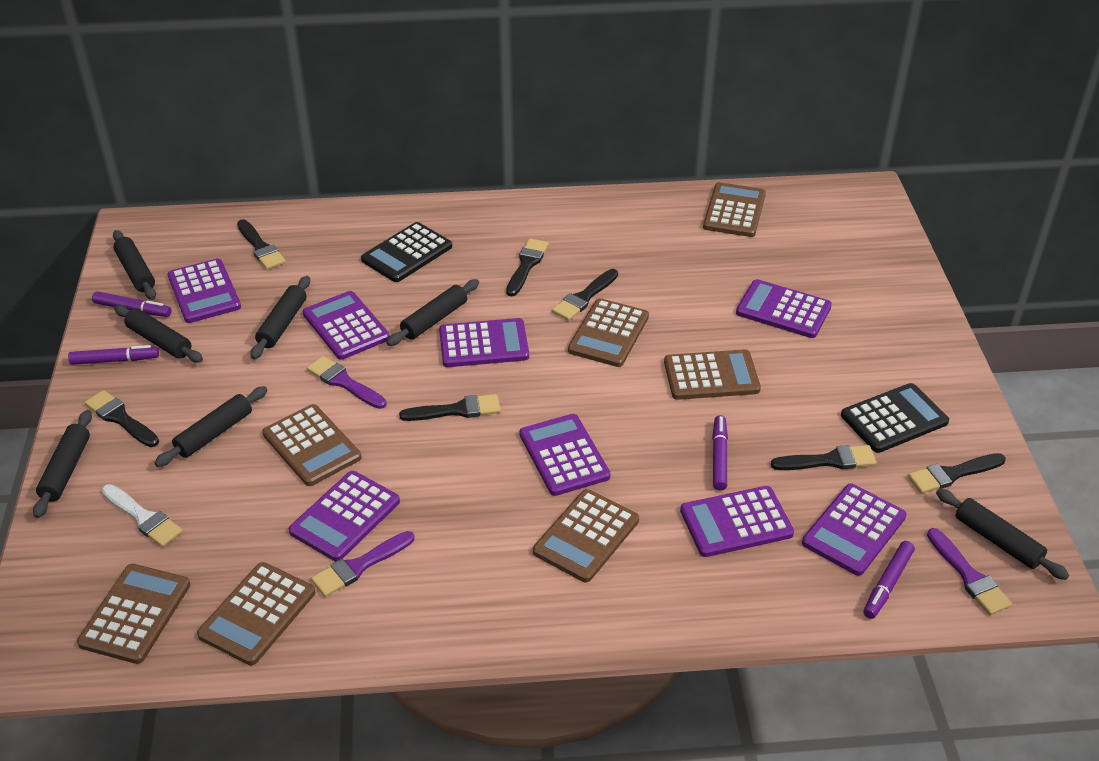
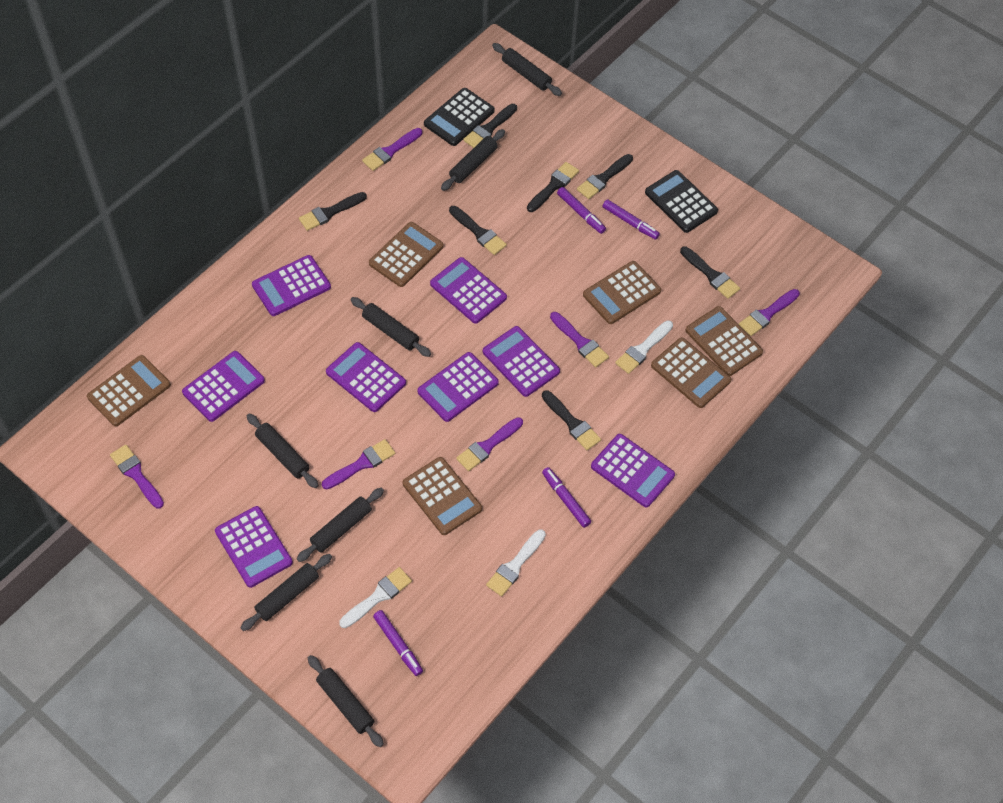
brown calculator: [77,564,190,664] [197,562,315,666] [262,404,361,486] [533,489,639,582] [568,298,649,367] [664,349,761,400] [703,182,766,237] = 7 -> [87,355,171,426] [369,222,444,287] [403,457,482,535] [583,261,661,324] [651,338,731,408] [686,306,763,376] = 6
purple brush: [307,356,387,409] [311,531,415,597] [927,528,1012,615] = 3 -> [110,445,164,509] [322,439,395,489] [362,128,422,171] [456,417,523,471] [550,312,609,367] [739,289,800,336] = 6
white brush: [101,484,183,547] = 1 -> [339,567,412,628] [486,529,546,596] [615,320,673,374] = 3

